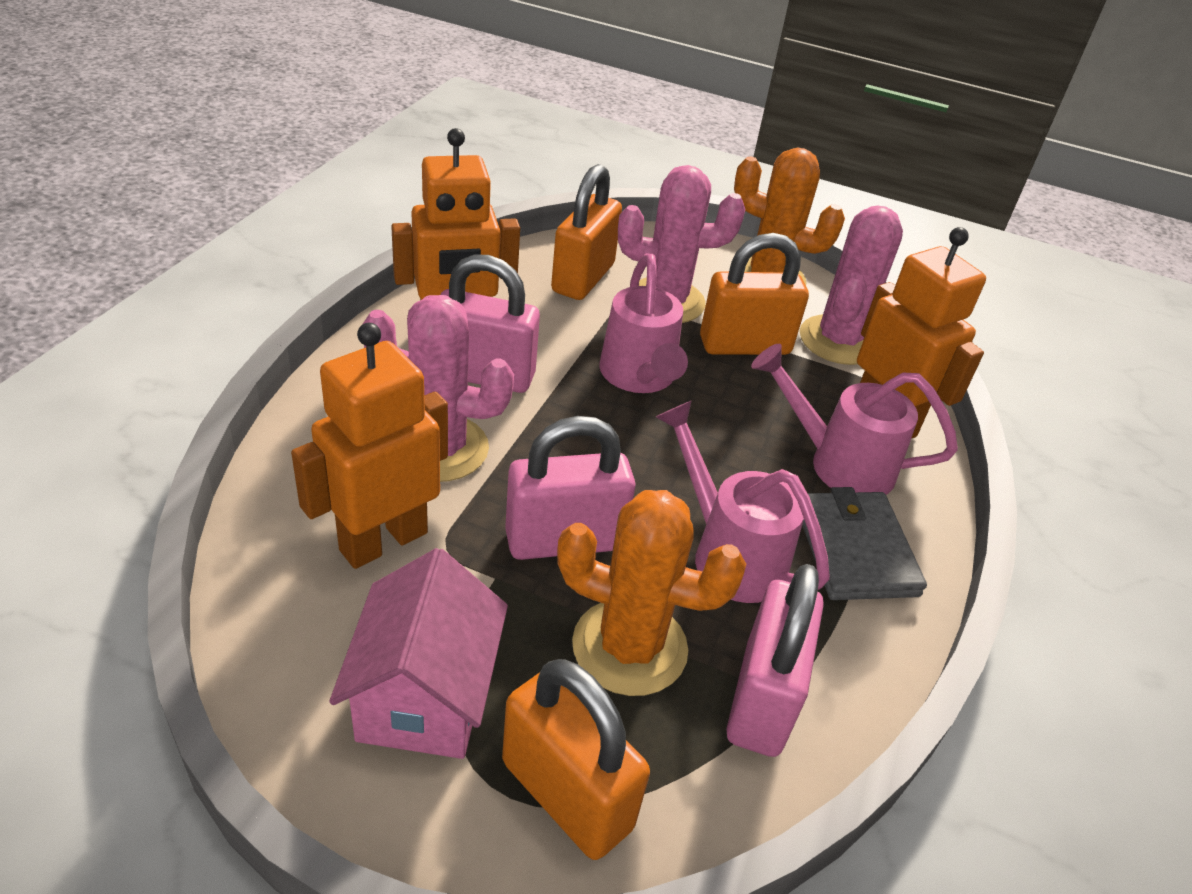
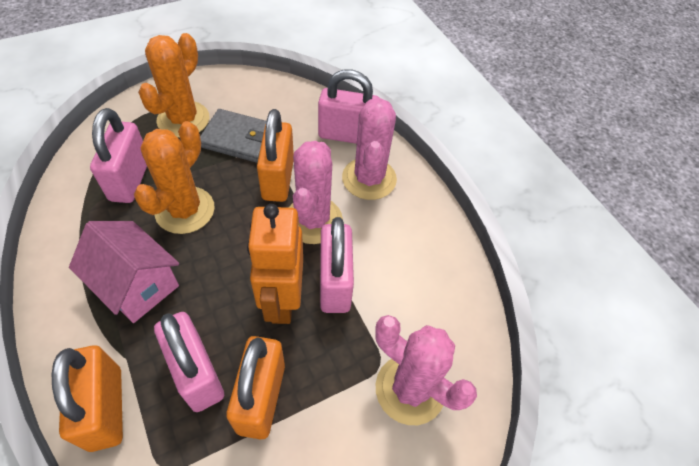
orange robot: [291,323,448,569] [391,128,520,300] [857,227,986,439] = 3 -> [247,204,303,324] = 1
pink padlock: [441,254,540,393] [505,416,635,560] [726,564,824,757] = 3 -> [90,108,147,203] [154,312,224,412] [318,69,379,144] [320,217,354,313] = 4
pink watering can: [600,254,688,393] [656,401,830,603] [751,344,958,495] = 3 -> none = 0

